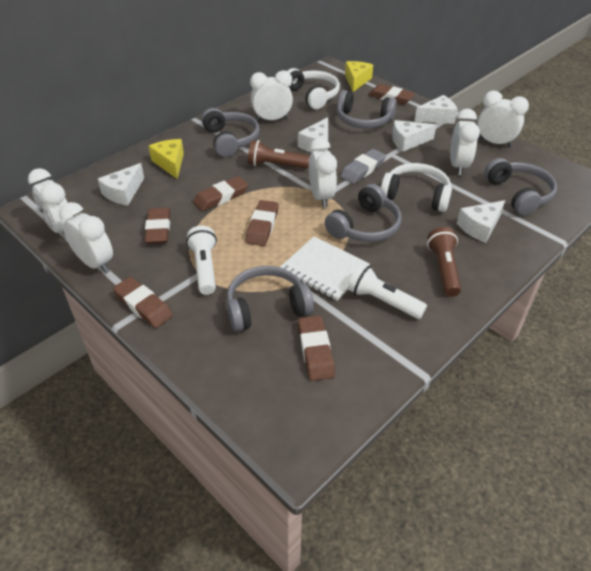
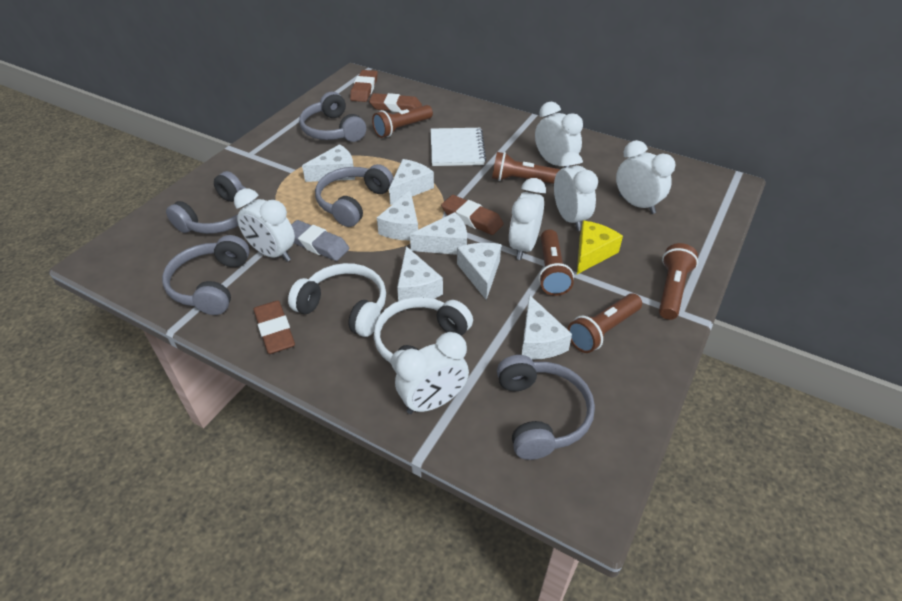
brown eraser: [113,277,173,328] [145,208,170,244] [193,176,248,211] [246,200,279,246] [298,316,335,381] [368,84,415,105] = 6 -> [253,301,295,354] [350,70,378,102] [369,93,422,112] [441,195,504,235] = 4
brown flashlight: [248,140,310,169] [427,227,461,297] = 2 -> [372,105,433,138] [492,152,561,184] [539,229,574,296] [567,293,642,353] [659,243,698,320] = 5
white cheese: [98,163,144,206] [298,117,328,152] [392,120,436,152] [414,95,458,124] [457,200,505,243] = 5 -> [302,144,355,182] [377,190,418,240] [389,159,434,205] [397,246,443,301] [410,212,467,255] [457,243,501,300] [522,295,572,360] = 7
white flashlight: [186,226,217,295] [348,264,427,319] = 2 -> none = 0
yellow cheese: [149,139,184,179] [345,61,373,92] = 2 -> [577,221,623,274] = 1

